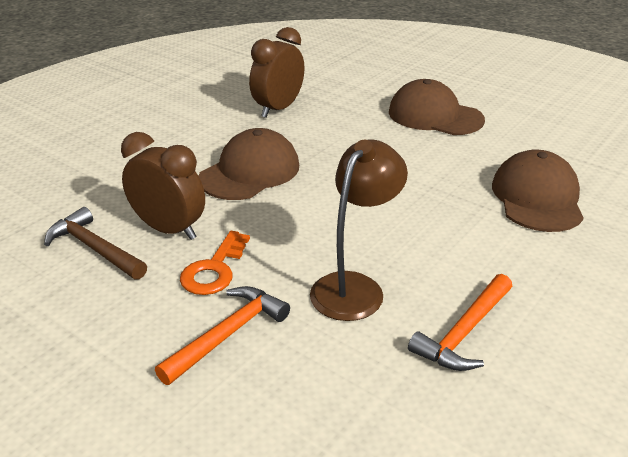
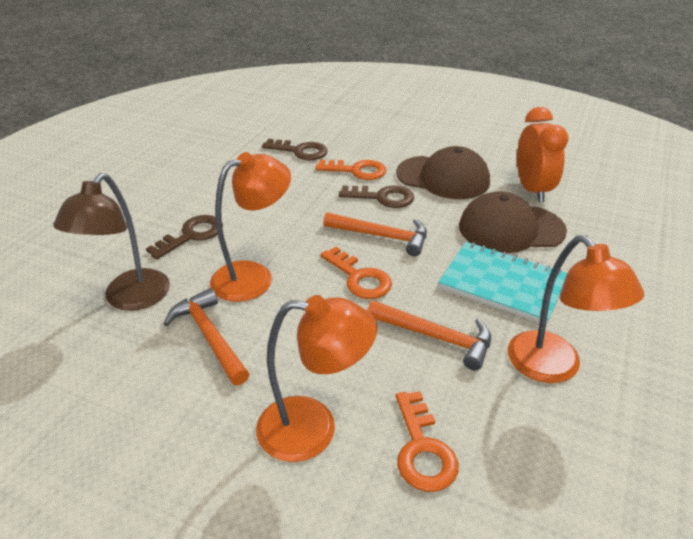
brown cap: [199,128,299,200] [389,79,485,135] [492,149,583,232] = 3 -> [396,146,490,199] [459,191,567,253] = 2
brown clock: [121,132,205,240] [249,27,305,118] = 2 -> none = 0
brown hammer: [44,207,147,280] = 1 -> none = 0
brown key: none = 0 -> [146,215,223,259] [262,139,328,160] [339,185,414,208] = 3
orange clock: none = 0 -> [517,107,568,202] = 1
orange hammer: [155,286,290,385] [408,274,512,371] = 2 -> [164,288,249,385] [323,212,427,256] [367,300,491,370] = 3
orange key: [180,231,250,295] = 1 -> [316,160,387,180] [320,247,392,299] [396,391,459,492] = 3
orange lamp: none = 0 -> [210,152,291,302] [256,295,377,462] [508,235,644,383] = 3
turquoise notebook: none = 0 -> [438,242,567,325] = 1

